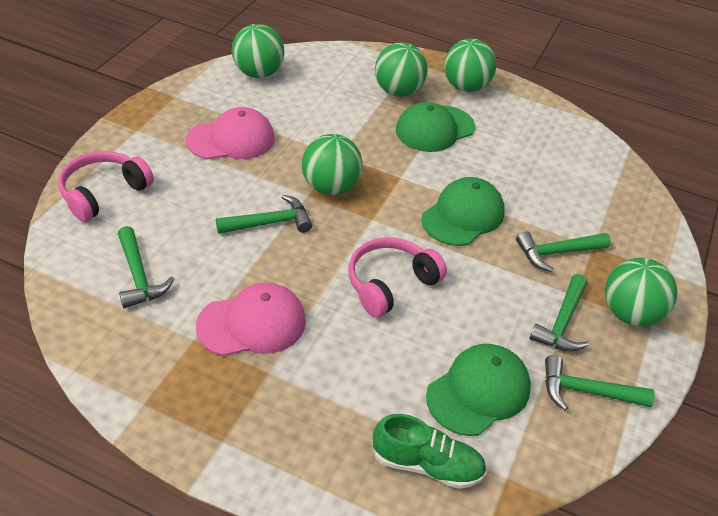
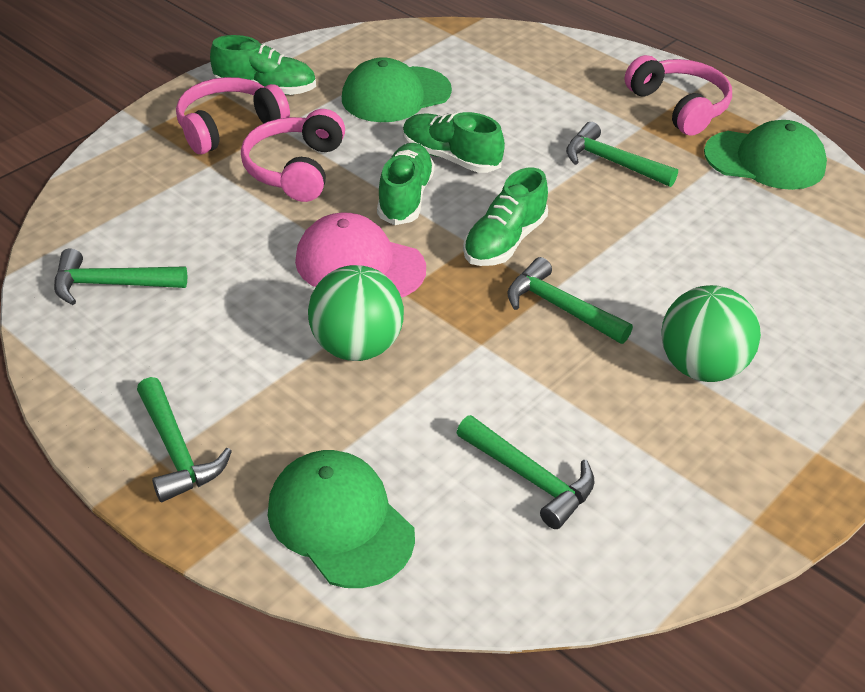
green ball: [232,24,284,78] [302,134,363,195] [375,42,427,97] [444,39,496,92] [605,258,677,326] = 5 -> [308,265,404,361] [661,285,761,382] = 2
green shoe: [372,414,487,489] = 1 -> [210,35,316,95] [377,143,435,225] [403,112,505,173] [463,167,548,266] = 4
pink cap: [186,107,275,159] [196,283,306,356] = 2 -> [295,213,426,298] = 1
pink headphones: [58,151,154,222] [348,237,447,317] = 2 -> [176,77,290,154] [241,109,345,202] [625,55,732,136] = 3

